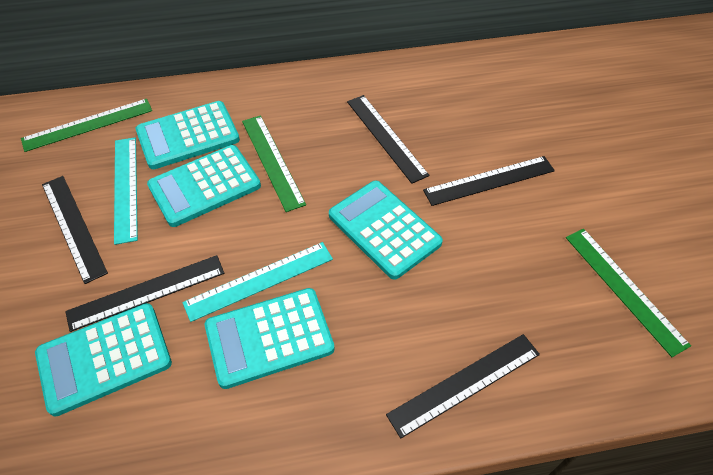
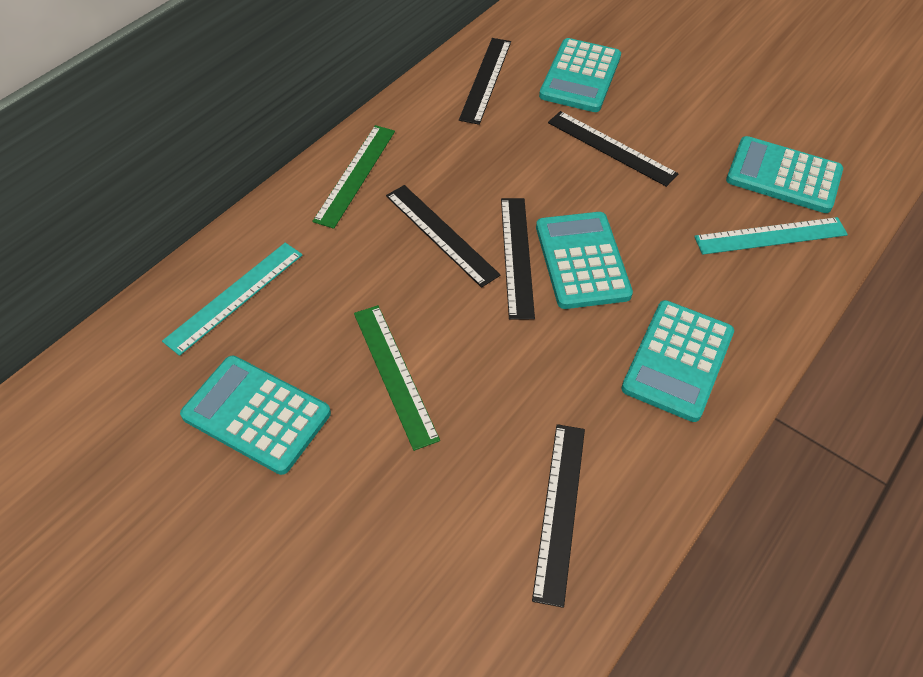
green ruler: [21,99,152,152] [242,115,306,212] [566,229,691,357] = 3 -> [312,125,395,229] [354,305,440,451] = 2

